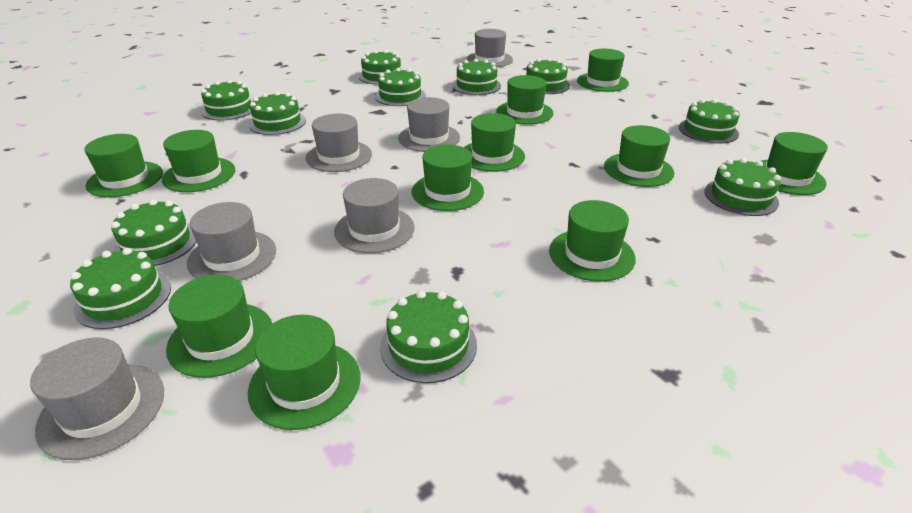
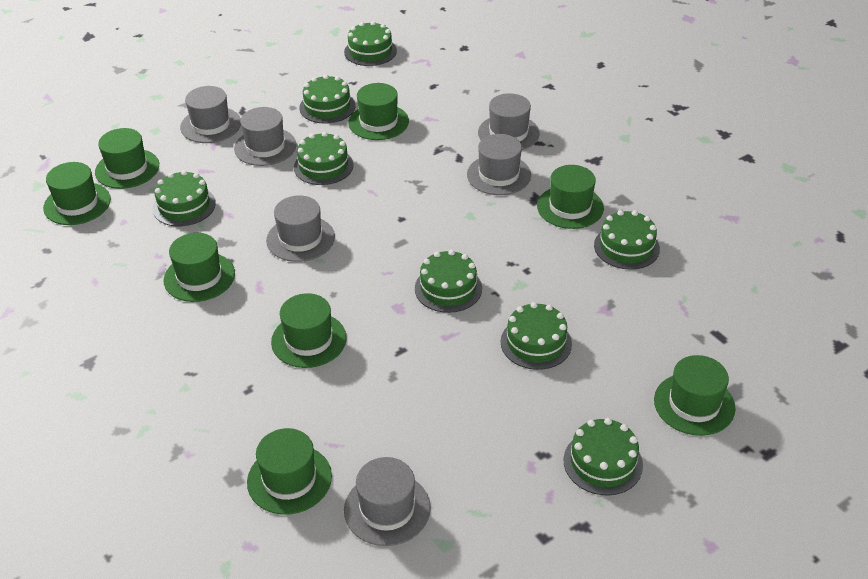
green cake: [70,248,171,329] [111,199,196,266] [201,80,252,120] [249,92,306,135] [358,50,401,85] [375,68,426,106] [380,290,477,383] [452,59,501,95] [526,58,570,94] [679,99,740,144] [704,158,781,216] = 11 -> [153,170,216,226] [294,132,354,185] [299,75,355,124] [344,21,397,66] [415,250,482,313] [501,302,572,370] [563,418,643,495] [594,210,660,270] = 8
green hat: [84,134,163,197] [162,130,235,192] [166,275,272,378] [248,315,361,430] [411,145,484,211] [464,113,525,172] [496,75,553,125] [549,200,636,282] [577,49,629,92] [604,125,674,187] [761,132,828,195] = 11 -> [43,162,111,225] [95,128,159,189] [163,233,235,302] [247,428,332,515] [271,293,347,368] [348,83,409,140] [537,165,604,229] [654,355,735,436] = 8

